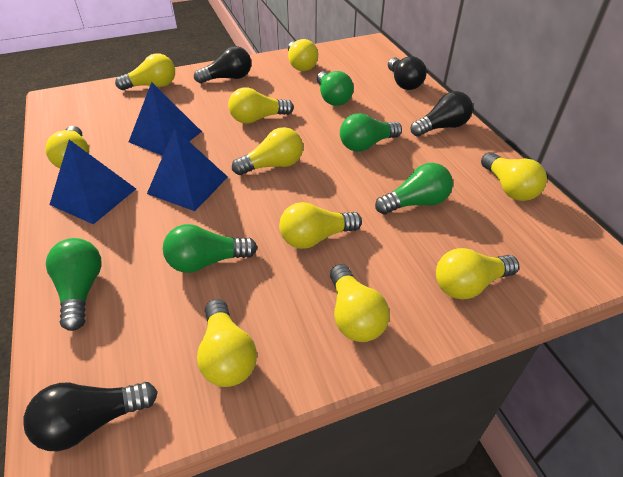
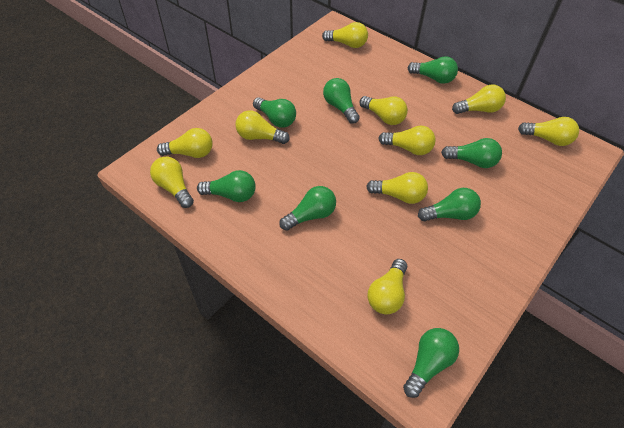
black light bulb: [23,382,158,451] [194,46,251,83] [388,56,427,90] [410,91,473,137] = 4 -> none = 0
blue pyramid: [49,140,136,224] [129,82,202,156] [147,128,228,211] = 3 -> none = 0
green light bulb: [46,238,102,331] [163,224,257,273] [317,71,354,106] [340,113,402,152] [375,163,453,215] = 5 -> [197,170,256,202] [253,97,296,128] [279,186,336,231] [323,78,360,124] [403,328,459,398] [407,56,458,84] [418,188,481,221] [441,138,502,168] = 8

